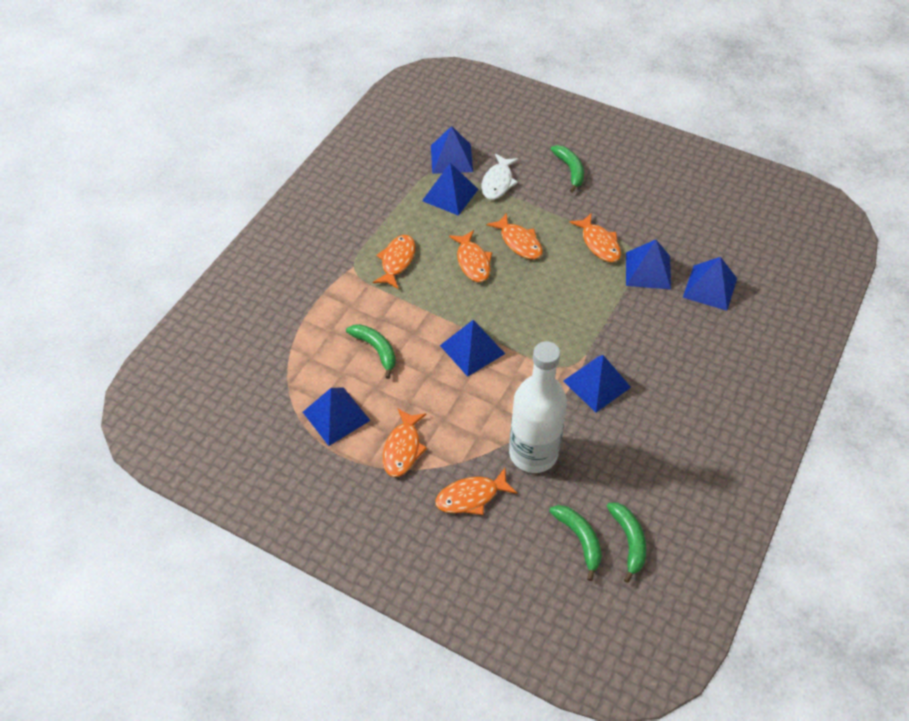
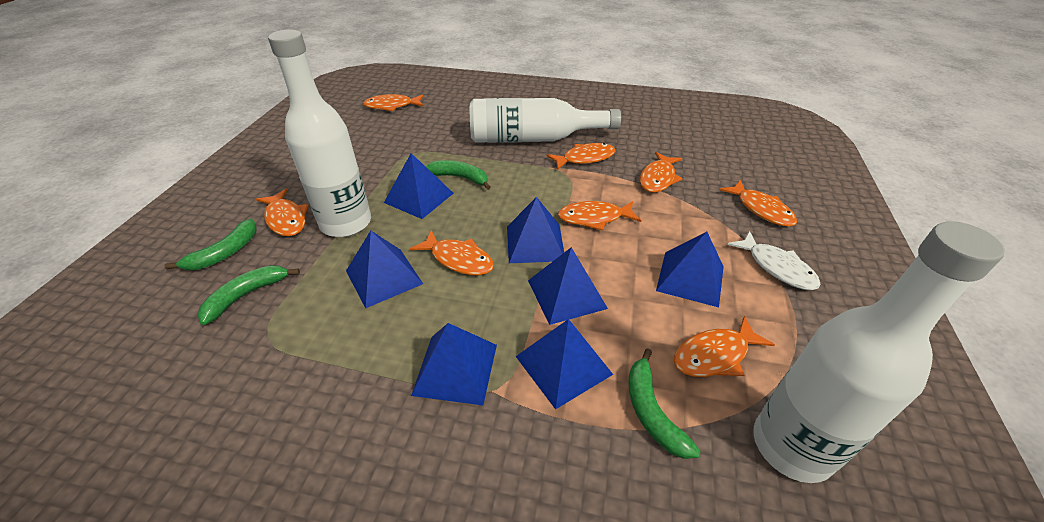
orange fish: [373,235,415,289] [383,409,427,477] [435,468,517,515] [449,230,492,282] [486,213,543,259] [569,214,621,262] = 6 -> [256,189,309,236] [363,94,423,111] [410,230,494,275] [547,143,616,170] [558,201,641,231] [640,152,683,193] [674,316,775,377] [719,180,797,227] = 8
white bottle: [509,341,567,473] = 1 -> [268,30,371,237] [470,98,621,143] [753,221,1005,483] = 3

